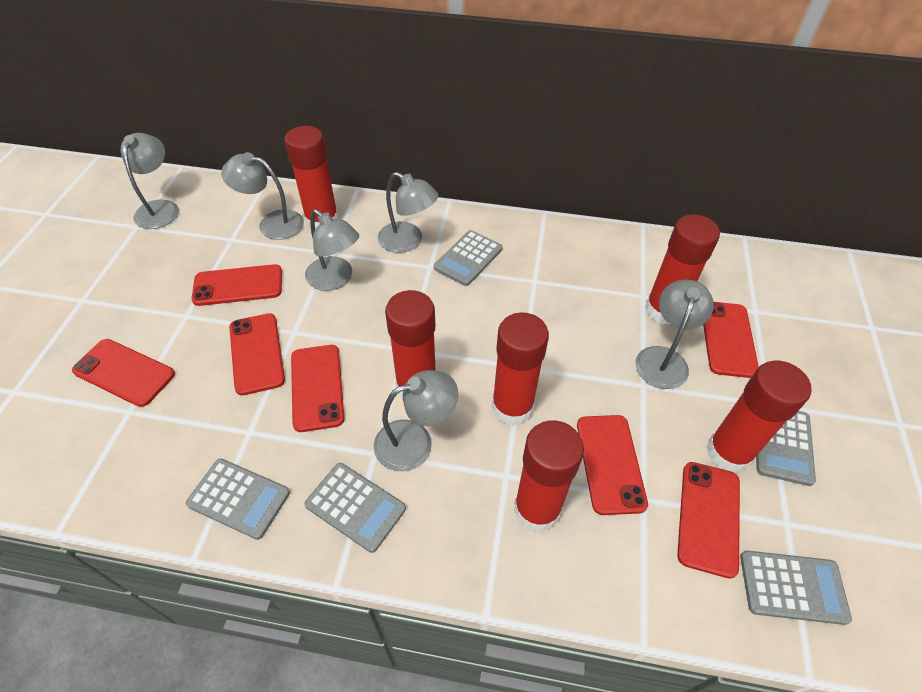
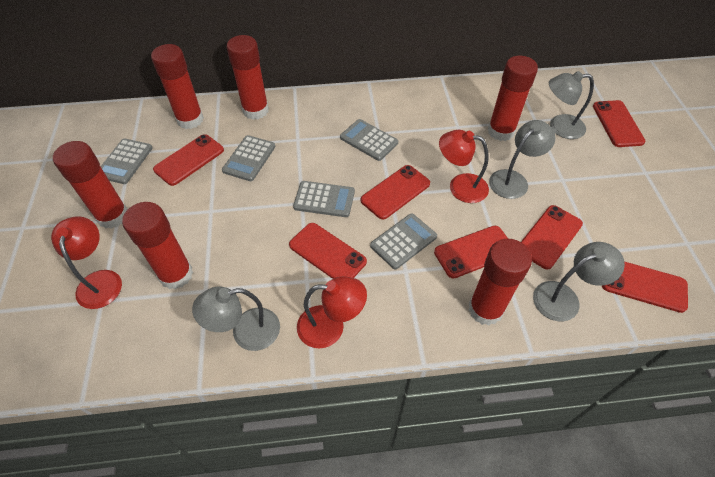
grey lamp: [121,133,179,229] [221,152,304,240] [305,209,359,291] [373,370,458,471] [378,172,439,253] [635,280,714,389] = 6 -> [192,286,280,351] [489,120,556,199] [533,242,625,321] [549,71,594,139] = 4
red lamp: none = 0 -> [51,216,122,309] [297,276,367,349] [439,130,489,203] = 3

